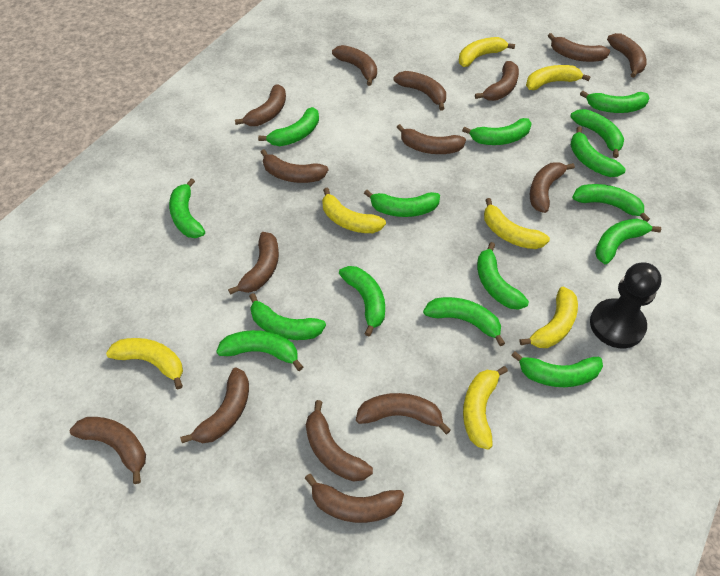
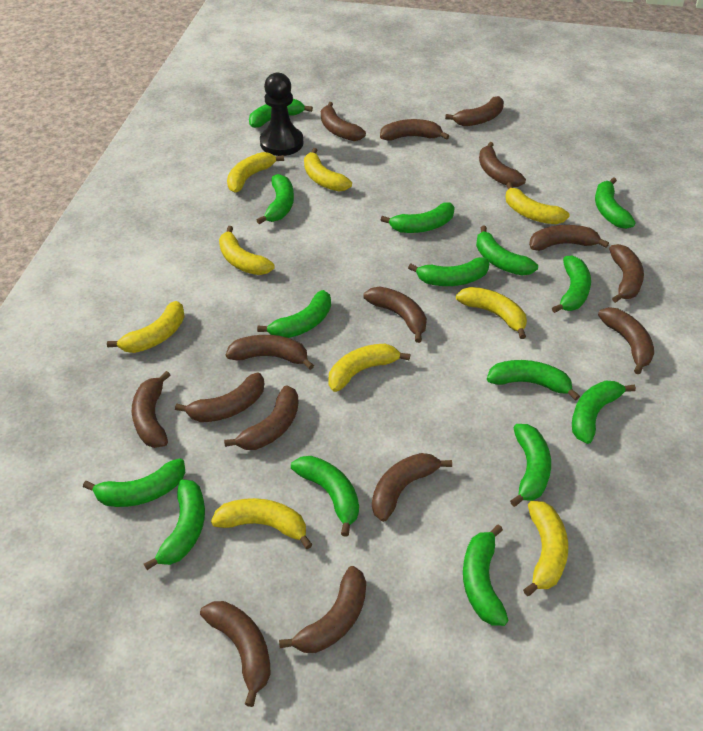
yellow banana: [106,338,183,389] [322,188,386,233] [459,37,515,67] [463,366,508,450] [484,198,550,249] [520,287,578,348] [526,65,591,90] = 7 -> [107,301,185,353] [211,498,312,549] [219,226,274,275] [227,152,284,193] [304,148,352,192] [328,344,410,392] [456,287,527,339] [505,182,570,224] [523,501,568,596] = 9

